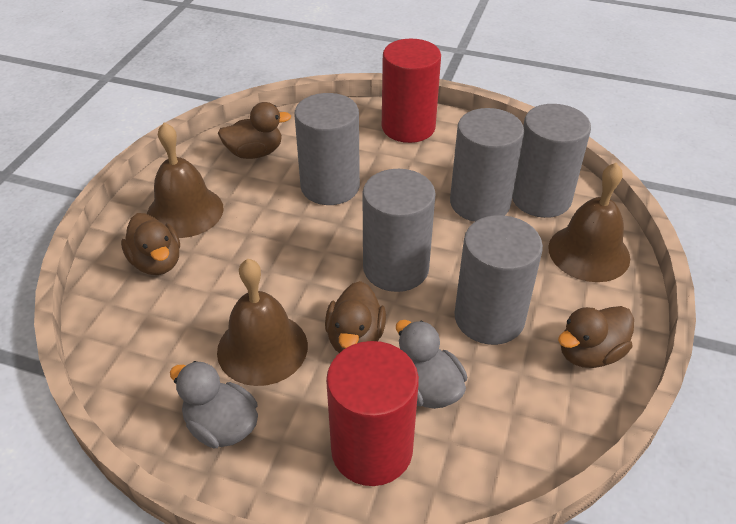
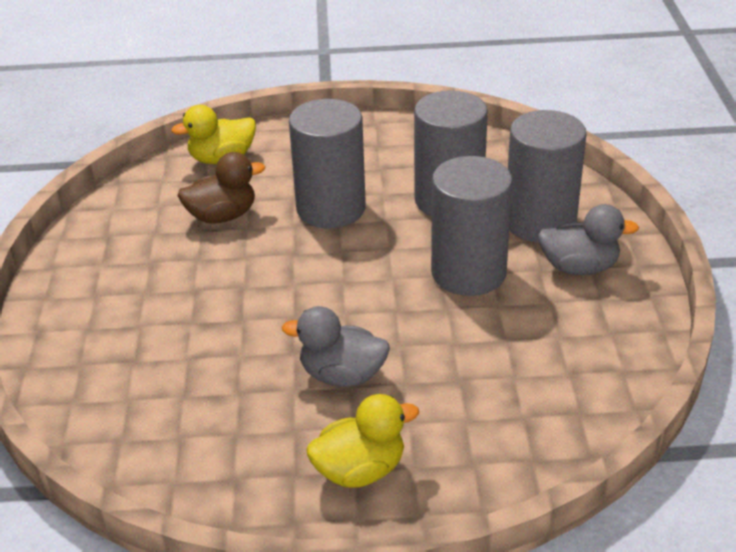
brown bell: [147,122,223,238] [217,259,308,386] [548,163,630,282] = 3 -> none = 0
brown duck: [121,213,180,275] [218,102,291,159] [325,281,386,353] [558,306,634,368] = 4 -> [178,152,265,223] = 1
grey cylinder: [294,93,360,205] [362,169,436,292] [450,108,524,222] [454,215,543,345] [512,104,591,218] = 5 -> [289,99,366,228] [414,90,488,217] [431,156,512,296] [508,110,587,243] = 4
red cylinder: [326,341,419,486] [382,39,441,143] = 2 -> none = 0
yellow duck: none = 0 -> [171,105,256,164] [306,394,419,488] = 2

